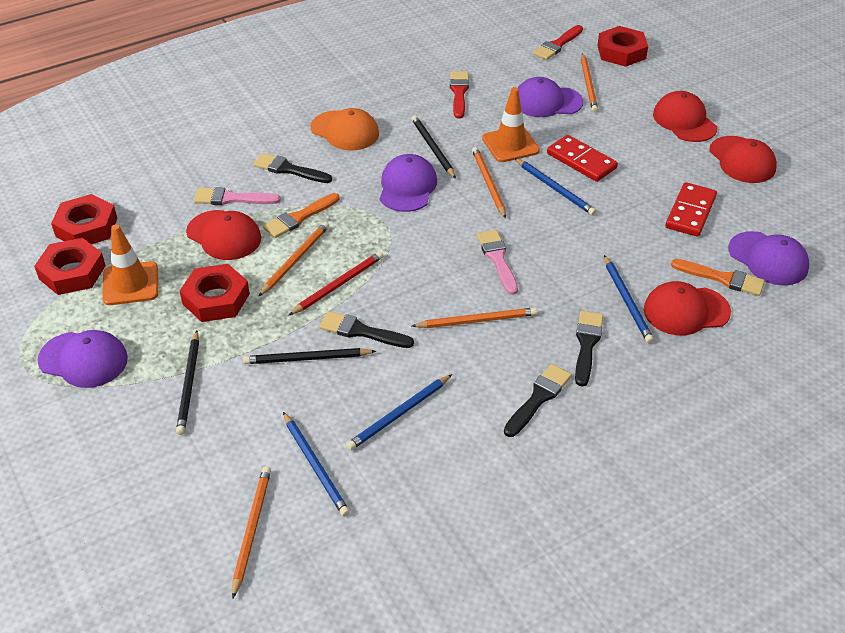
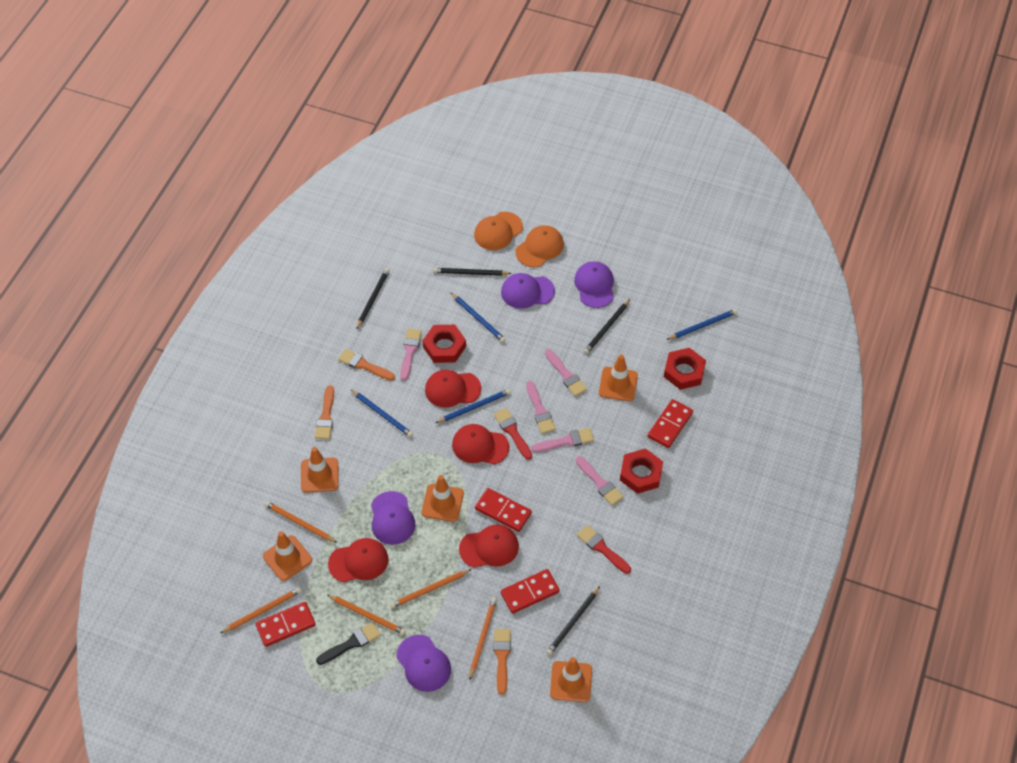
black brush: [253,153,332,183] [319,311,414,348] [504,364,572,437] [575,311,603,387] = 4 -> [316,622,381,665] = 1
black pencil: [176,331,199,435] [243,348,376,364] [411,115,456,179] = 3 -> [356,268,390,330] [433,268,512,276] [546,586,600,655] [584,299,630,354] = 4
orange brush: [263,193,339,238] [671,259,765,296] = 2 -> [315,385,334,439] [338,349,395,381] [494,629,511,695] = 3
orange cap: [311,108,379,151] = 1 -> [474,212,523,250] [515,225,564,267] = 2
orange traffic cone: [102,224,158,305] [482,87,540,162] = 2 -> [263,531,312,581] [301,447,339,493] [422,475,464,522] [550,657,592,702] [599,354,638,401] = 5
pink brush: [194,187,281,205] [477,230,518,295] = 2 -> [400,328,422,381] [526,381,556,434] [532,428,594,452] [545,349,587,396] [576,456,624,506] = 5
red domino: [547,135,618,182] [665,182,717,237] = 2 -> [256,602,316,647] [475,488,532,532] [501,569,560,614] [648,399,693,448] = 4
red nut: [34,238,106,295] [51,194,117,244] [180,264,250,322] [597,26,648,67] = 4 -> [423,325,466,363] [620,448,663,494] [664,348,706,390] = 3
red pencil: [288,252,383,316] = 1 -> none = 0

